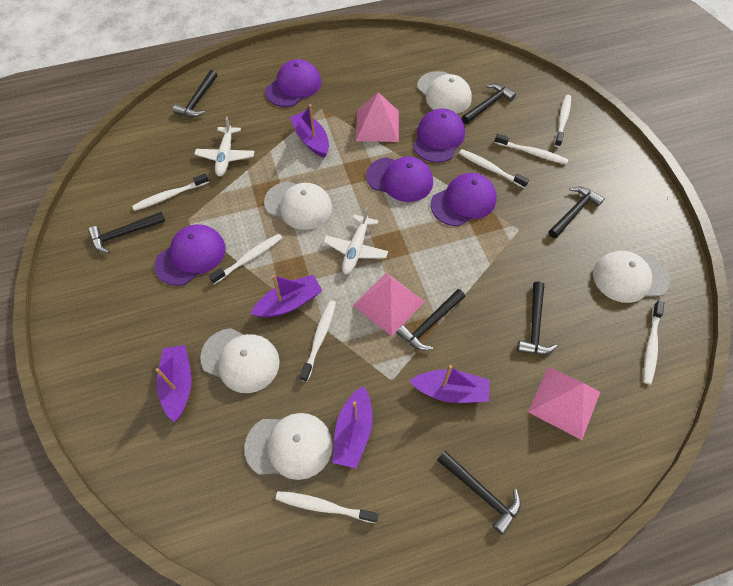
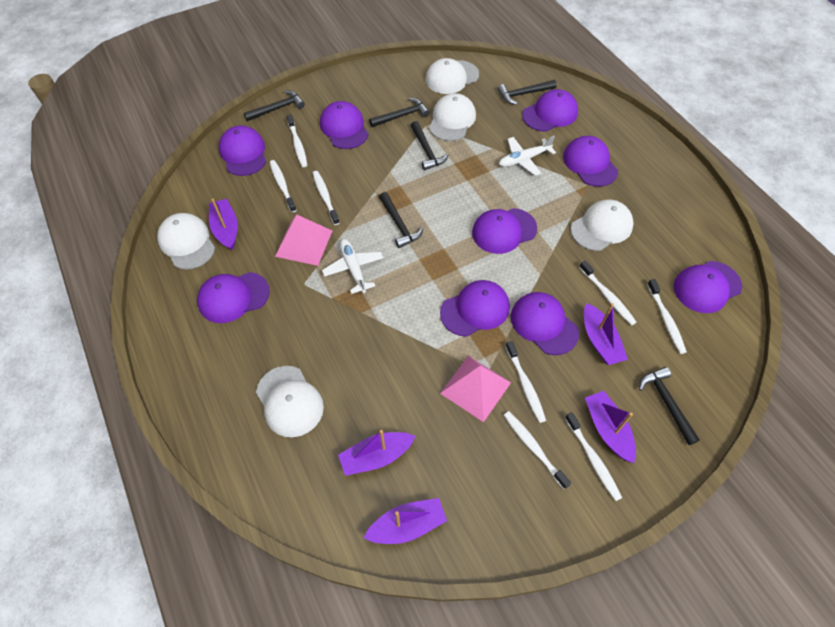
black hammer: [88,212,165,253] [173,70,217,117] [396,289,465,351] [437,451,521,535] [462,84,516,124] [517,281,557,354] [548,187,605,238] = 7 -> [244,90,305,121] [369,98,430,127] [379,192,423,248] [411,121,449,170] [498,80,557,105] [639,367,700,445] = 6
pink pyramid: [353,273,425,336] [356,92,399,142] [528,366,600,440] = 3 -> [275,214,332,266] [440,356,511,422] = 2
purple cap: [154,224,225,286] [265,59,321,107] [366,156,433,202] [413,108,465,163] [431,173,497,226] = 5 -> [197,272,270,323] [219,126,266,176] [320,101,368,149] [440,280,510,337] [472,208,537,254] [511,292,579,355] [522,89,578,132] [563,136,618,187] [674,261,742,313] = 9

